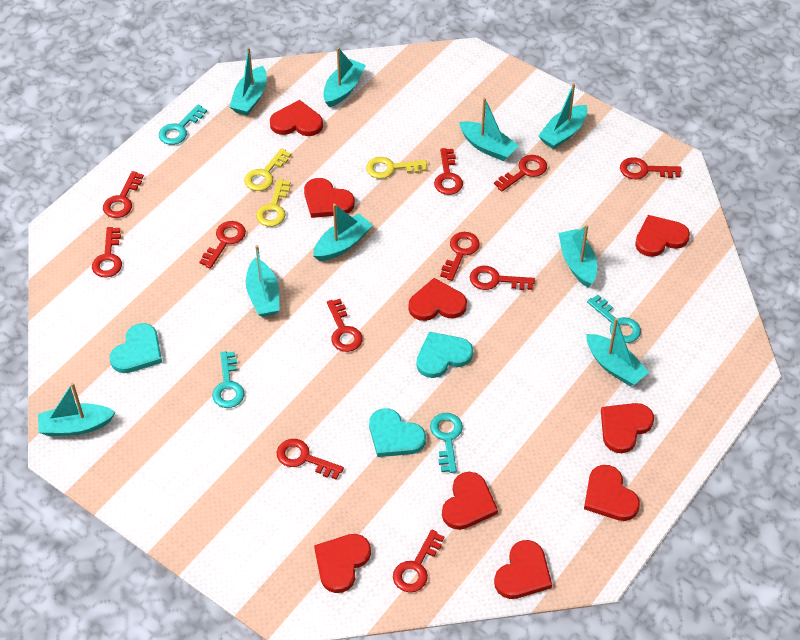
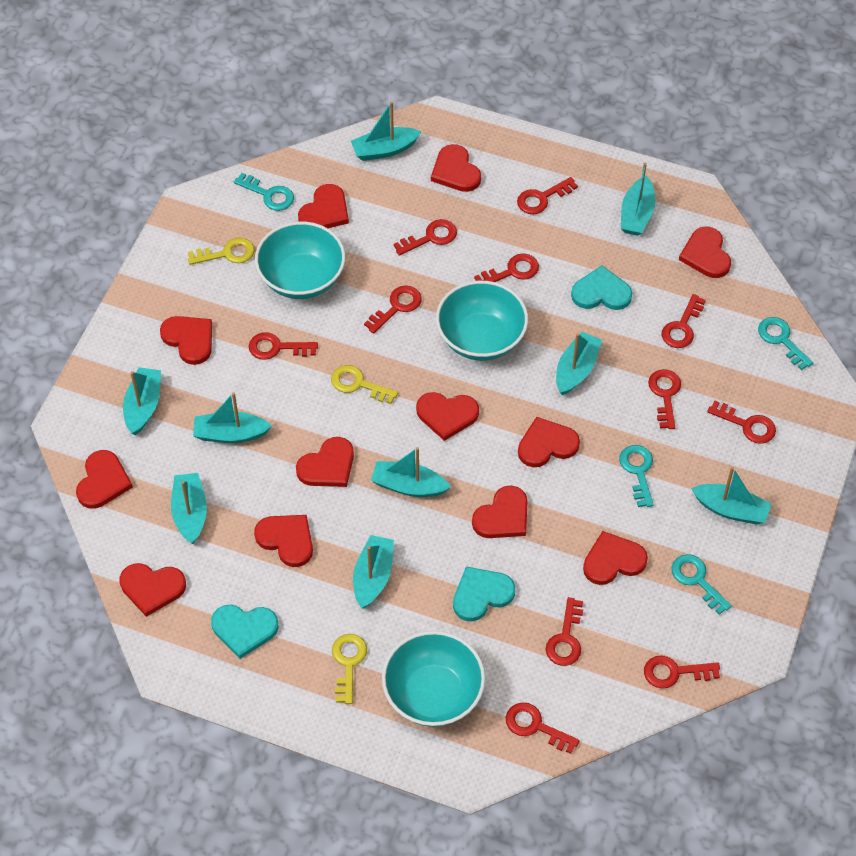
red heart: [270,100,323,136] [304,178,355,218] [314,534,371,593] [408,278,467,321] [442,472,498,530] [494,540,552,599] [584,465,640,521] [601,403,654,453] [635,215,690,257] = 9 -> [76,450,133,509] [120,563,186,617] [160,316,212,365] [254,515,313,567] [296,437,354,487] [298,184,349,228] [416,392,479,441] [431,144,481,192] [472,485,528,538] [518,417,580,467] [583,531,648,585] [679,227,731,278] = 12
turquoise bowl: none = 0 -> [255,222,345,299] [382,631,485,727] [436,281,528,361] = 3

